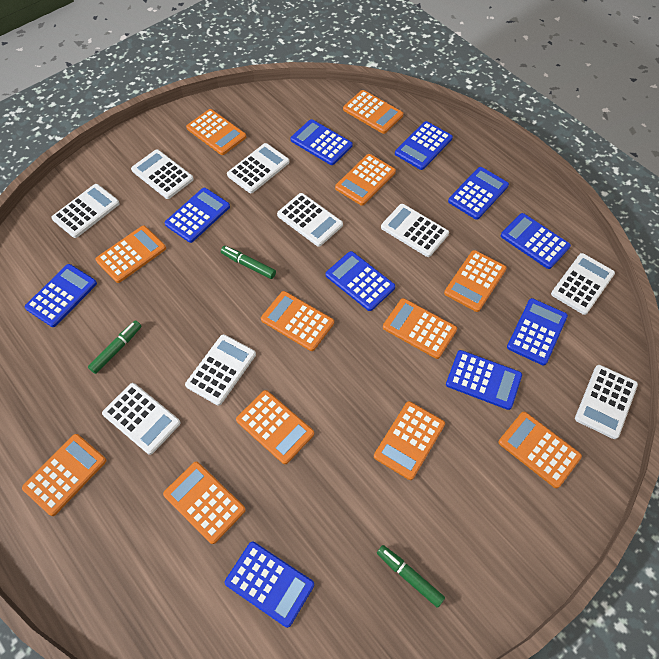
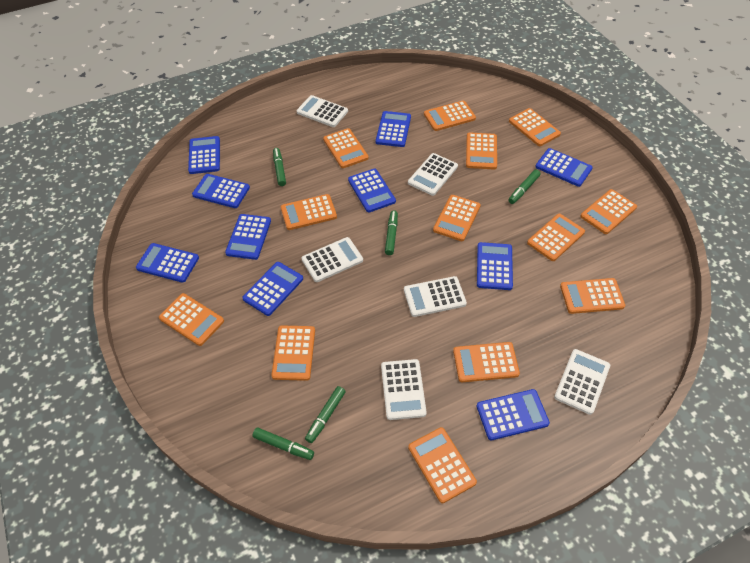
green marker: [88,320,142,374] [221,246,276,279] [377,545,445,608] = 3 -> [252,428,314,460] [273,148,286,186] [305,386,346,443] [385,210,398,255] [508,169,541,204] = 5
orange calculator: [22,434,106,516] [95,226,166,283] [163,462,246,544] [186,109,246,155] [236,390,314,464] [261,291,334,351] [335,154,396,206] [343,90,403,134] [374,401,445,480] [383,298,457,359] [444,250,507,312] [498,412,582,488] = 12 -> [159,293,224,346] [271,325,315,381] [280,194,337,230] [323,128,369,168] [408,427,477,503] [424,101,476,131] [433,195,481,241] [453,342,520,382] [466,132,497,170] [509,108,561,146] [527,214,585,261] [560,278,625,314] [580,189,637,234] = 13
white calculator: [51,184,120,238] [102,383,181,455] [131,149,194,199] [185,334,256,406] [227,143,289,193] [277,193,343,247] [381,204,449,257] [551,253,615,315] [575,365,638,439] = 9 -> [297,95,348,127] [301,237,363,282] [381,359,427,420] [404,276,467,317] [408,153,458,196] [554,349,610,415] = 6

